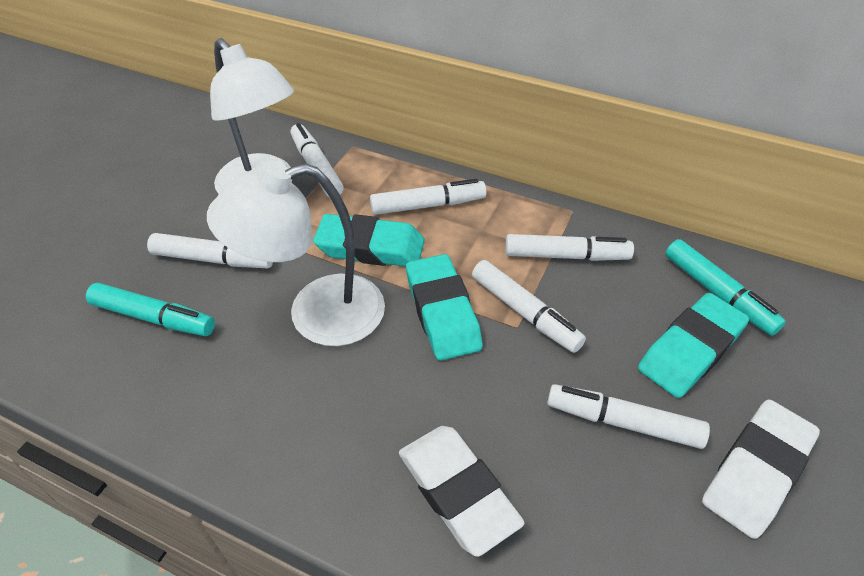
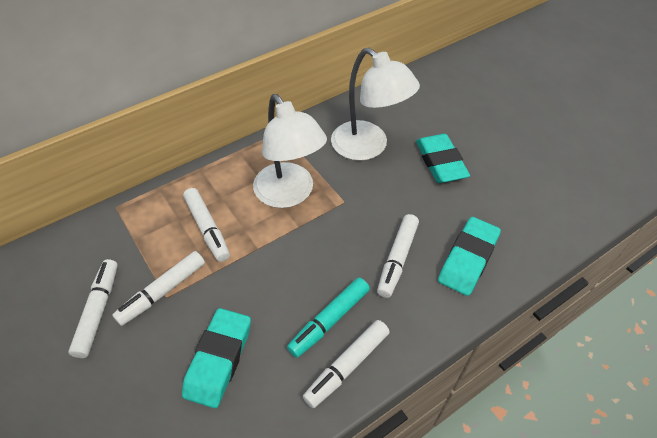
turquoise marker: [86,283,215,336] [665,239,786,336] = 2 -> [287,278,370,358] = 1
white eraser: [399,426,524,557] [702,400,820,539] = 2 -> none = 0
white marker: [147,233,273,268] [290,123,344,197] [370,179,487,215] [472,260,586,353] [506,234,634,261] [547,384,710,449] = 6 -> [68,259,118,358] [112,251,205,326] [183,188,230,262] [303,320,390,408] [377,214,419,298] = 5

